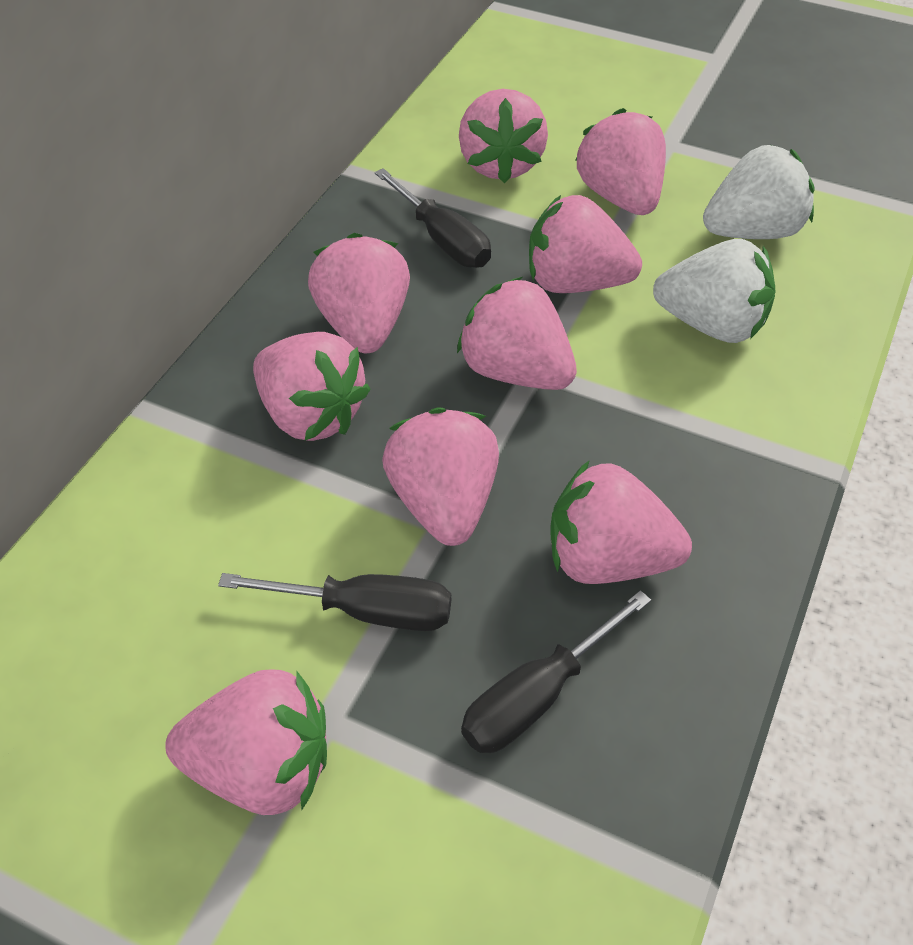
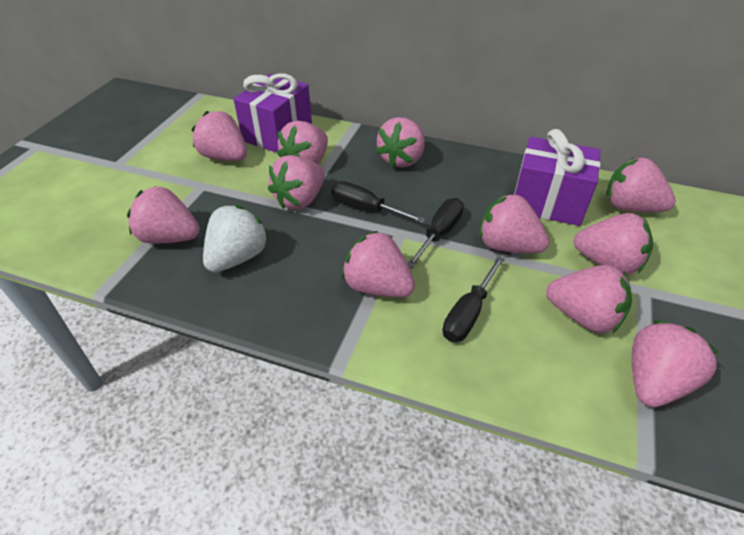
pink strawberry: [165,669,327,815] [253,332,371,441] [308,233,410,353] [382,407,499,546] [457,277,577,390] [459,89,548,183] [529,195,642,293] [550,460,692,584] [575,108,666,215] = 9 -> [127,186,200,244] [192,111,247,161] [268,155,325,209] [277,121,328,164] [342,231,415,297] [376,117,425,168] [479,193,550,253] [546,265,632,333] [573,213,653,275] [606,157,676,212] [632,320,719,407] = 11
purple gift: none = 0 -> [234,73,312,153] [514,129,601,226] = 2
white strawberry: [653,239,776,343] [703,145,815,239] = 2 -> [203,205,269,272] = 1

